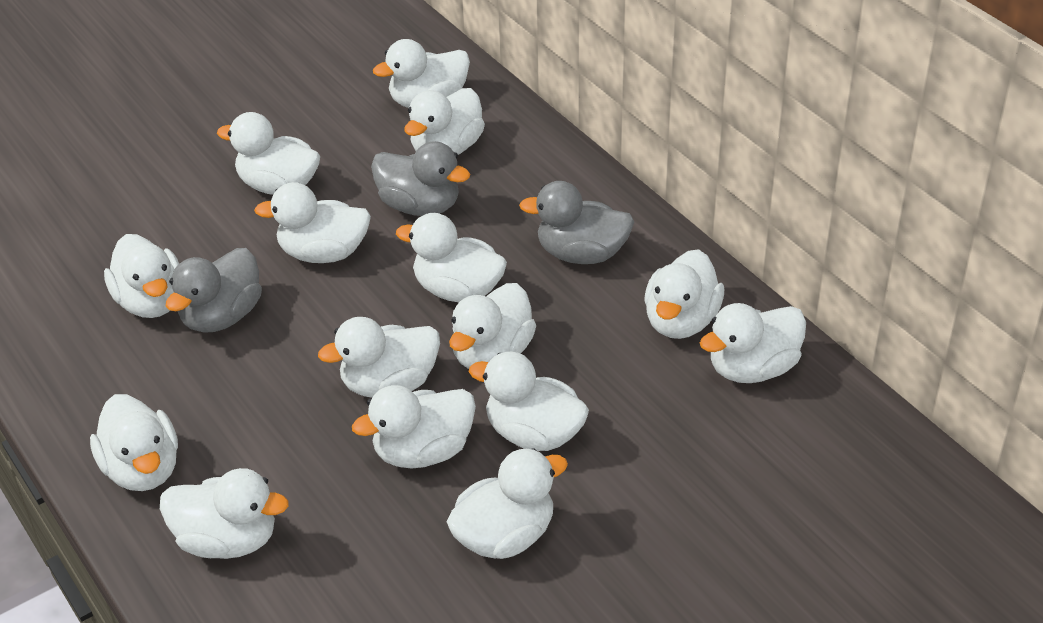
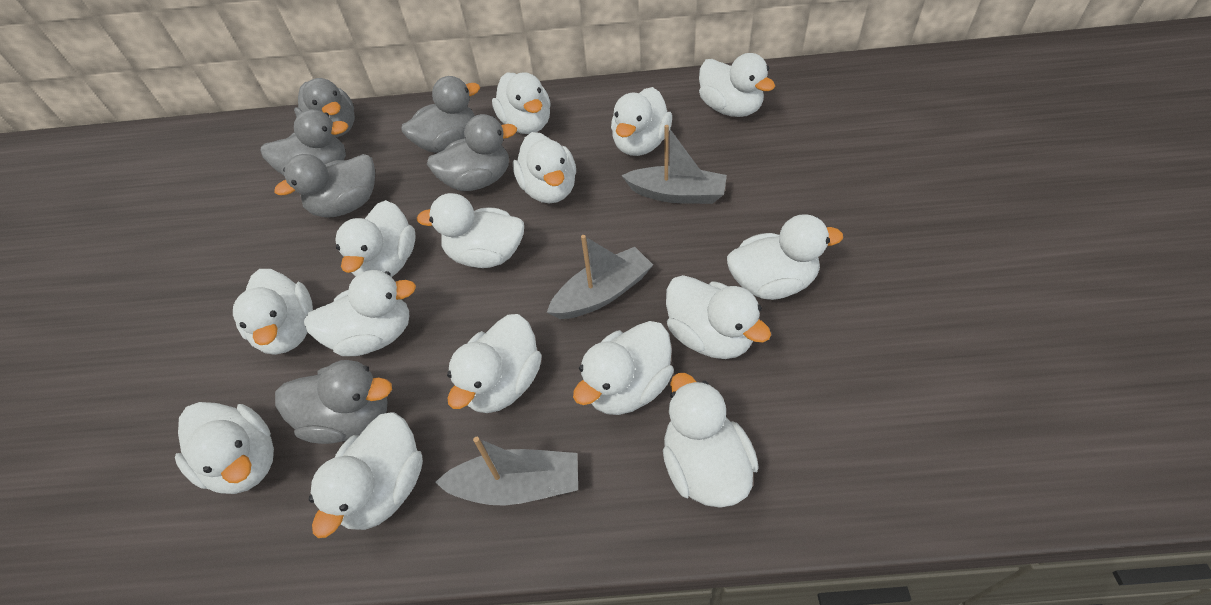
grey boat: none = 0 -> [435,437,578,506] [547,235,653,319] [621,125,727,204] = 3
grey duck: [166,248,262,333] [371,141,470,216] [519,181,634,264] = 3 -> [261,109,348,175] [275,154,375,218] [275,360,392,444] [294,78,355,137] [401,76,480,153] [427,114,517,191] = 6

